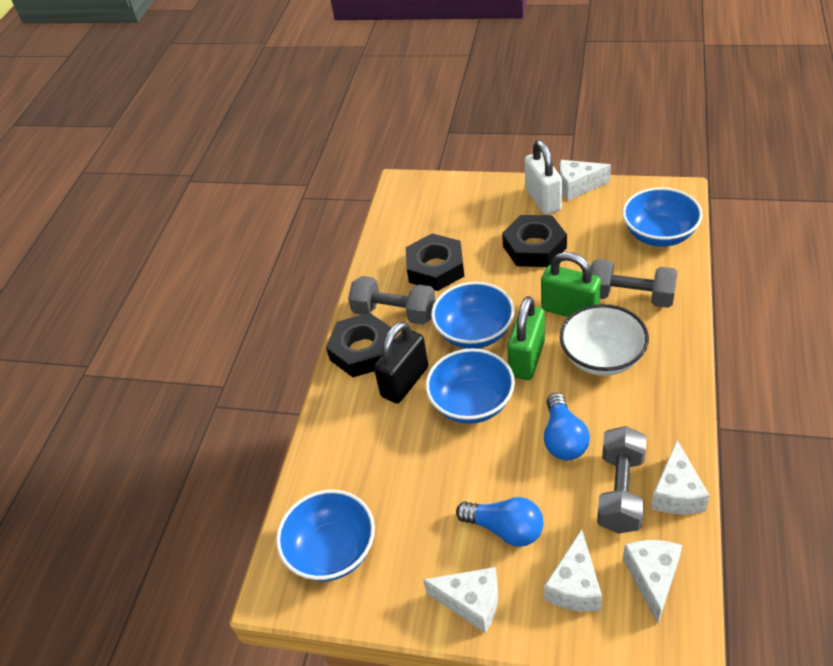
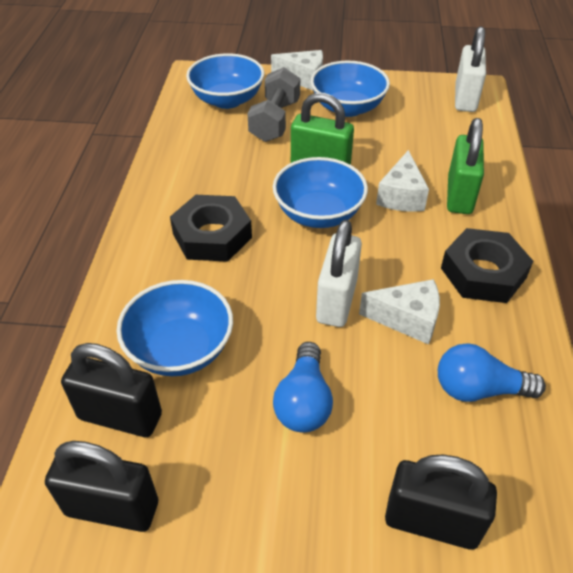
black nut: [326,313,395,377] [406,233,464,291] [502,215,567,267] = 3 -> [170,195,252,262] [441,228,533,303] = 2
black padlock: [374,321,428,404] = 1 -> [45,441,158,532] [61,343,162,437] [385,455,497,550] = 3
grey dumbbell: [348,276,436,325] [591,259,678,308] [597,426,646,533] = 3 -> [247,67,300,142] = 1
white bowl: [560,304,649,376] = 1 -> none = 0
white cheese: [423,567,498,633] [544,529,602,612] [560,160,611,200] [623,540,682,624] [651,440,710,515] = 5 -> [271,50,323,91] [359,279,440,345] [376,150,429,212] = 3
white padlock: [524,140,562,215] = 1 -> [316,220,362,327] [455,26,486,112] = 2

